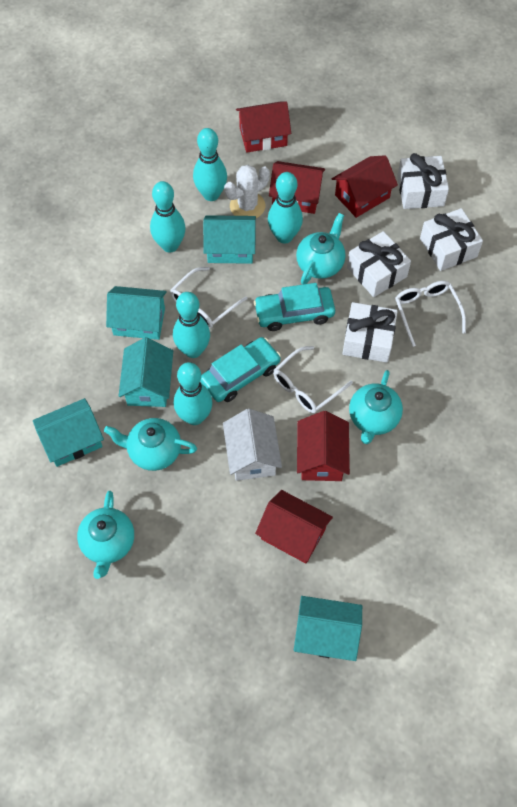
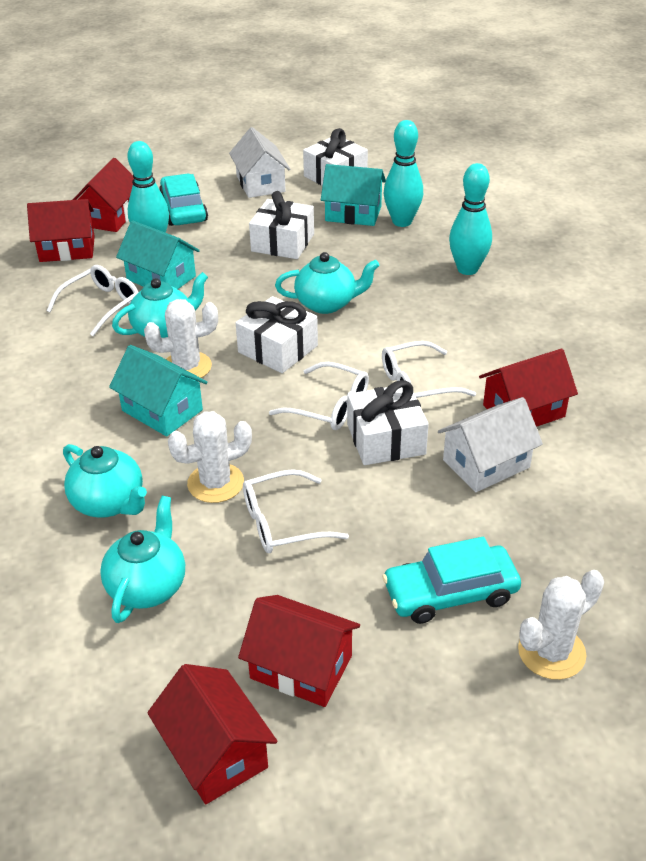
turquoise bowling pin: [150,181,186,253] [173,292,210,358] [174,362,212,425] [193,128,227,201] [268,172,303,244] = 5 -> [128,141,169,233] [384,120,423,227] [449,163,492,275] = 3
turquoise house: [33,398,104,467] [106,286,167,340] [119,337,173,407] [203,215,256,264] [294,596,362,661] = 5 -> [109,345,208,436] [116,220,200,289] [321,164,386,226] = 3
white cactus: [224,165,270,218] = 1 -> [144,299,218,378] [168,411,252,503] [518,570,604,680] = 3
white glasses: [170,267,247,328] [273,346,353,413] [395,281,466,347] = 3 -> [47,265,139,336] [243,469,349,553] [269,362,369,430] [382,341,476,398] = 4
white house: [223,409,282,481] = 1 -> [229,127,291,198] [438,397,543,492] = 2

